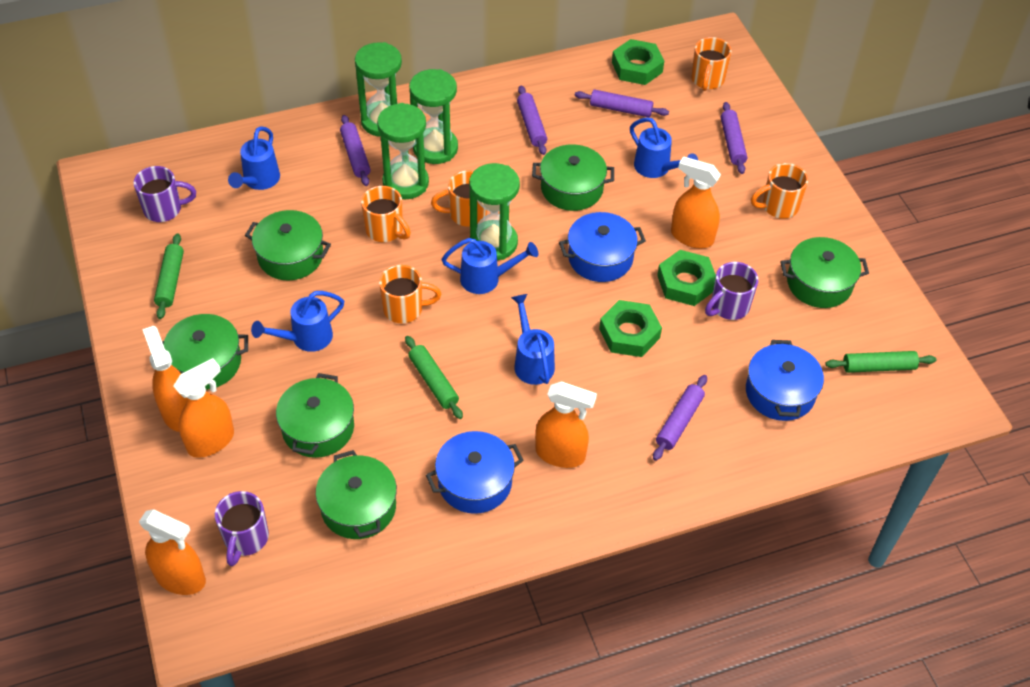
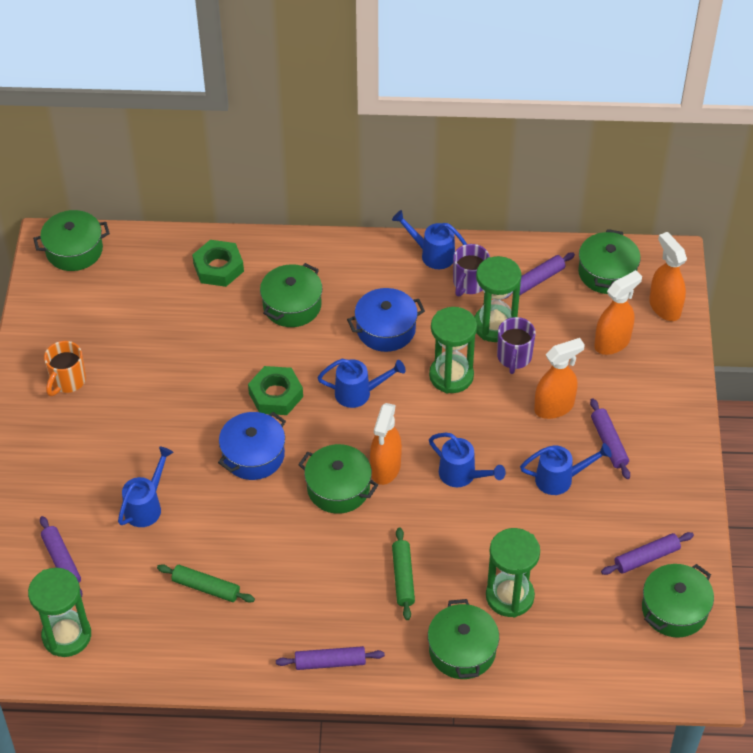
blue pot: [426,431,524,514] [559,212,646,282] [746,340,824,421] = 3 -> [218,412,286,480] [347,288,425,352] = 2
green nut: [599,300,662,357] [612,39,664,85] [657,250,716,306] = 3 -> [192,240,244,287] [248,366,303,415] = 2
green rolling pin: [154,233,184,319] [405,336,463,419] [825,351,936,373] = 3 -> [157,564,255,603] [392,527,415,620] = 2
orange mug: [361,186,411,242] [379,265,441,323] [431,170,487,227] [691,37,732,91] [751,163,808,218] = 5 -> [44,341,86,396] = 1
orange spray bottle: [139,509,206,595] [142,326,187,432] [173,358,234,458] [535,381,597,468] [671,156,721,248] = 5 -> [370,403,402,485] [534,338,585,419] [594,270,642,355] [649,232,687,321] = 4
purple mug: [133,166,196,222] [215,491,269,566] [705,262,758,320] = 3 -> [453,244,490,297] [497,317,536,374] = 2

